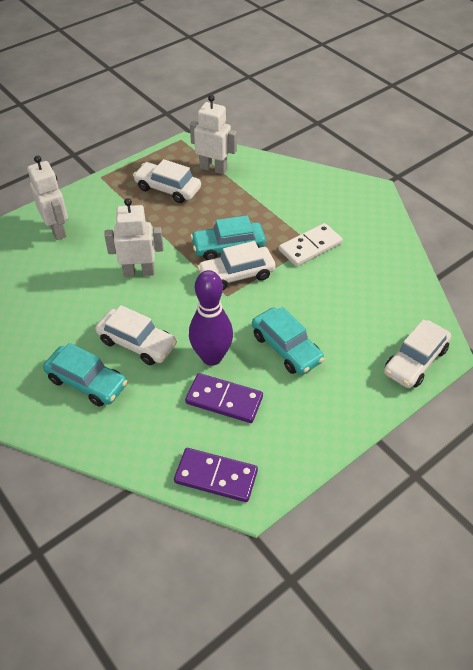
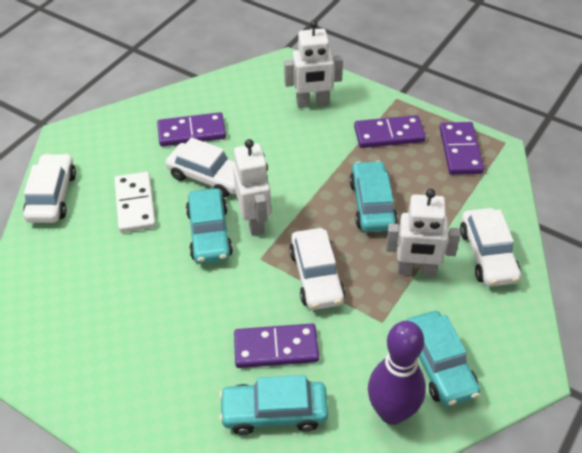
purple domino: [174,448,258,502] [185,373,263,423] = 2 -> [157,112,226,147] [234,323,319,368] [354,115,426,148] [440,122,484,175] = 4
turquoise car: [43,343,127,407] [190,215,266,260] [252,307,324,375] = 3 -> [186,188,233,264] [219,375,328,435] [349,160,398,232] [406,311,480,407] = 4

